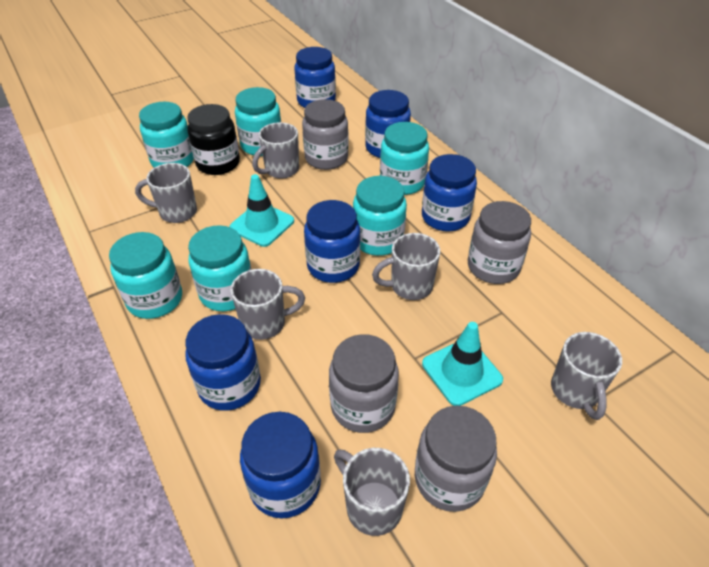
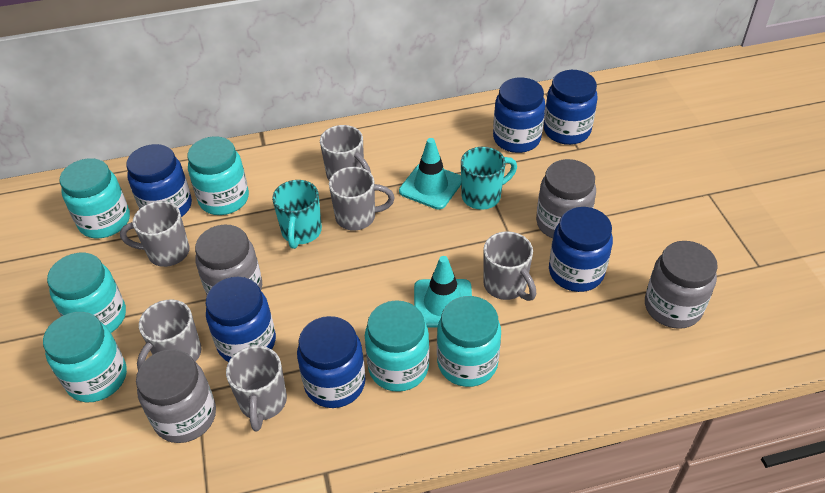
black jar: [187,104,240,175] = 1 -> none = 0
turquoise mug: none = 0 -> [272,180,322,249] [461,147,517,210] = 2

